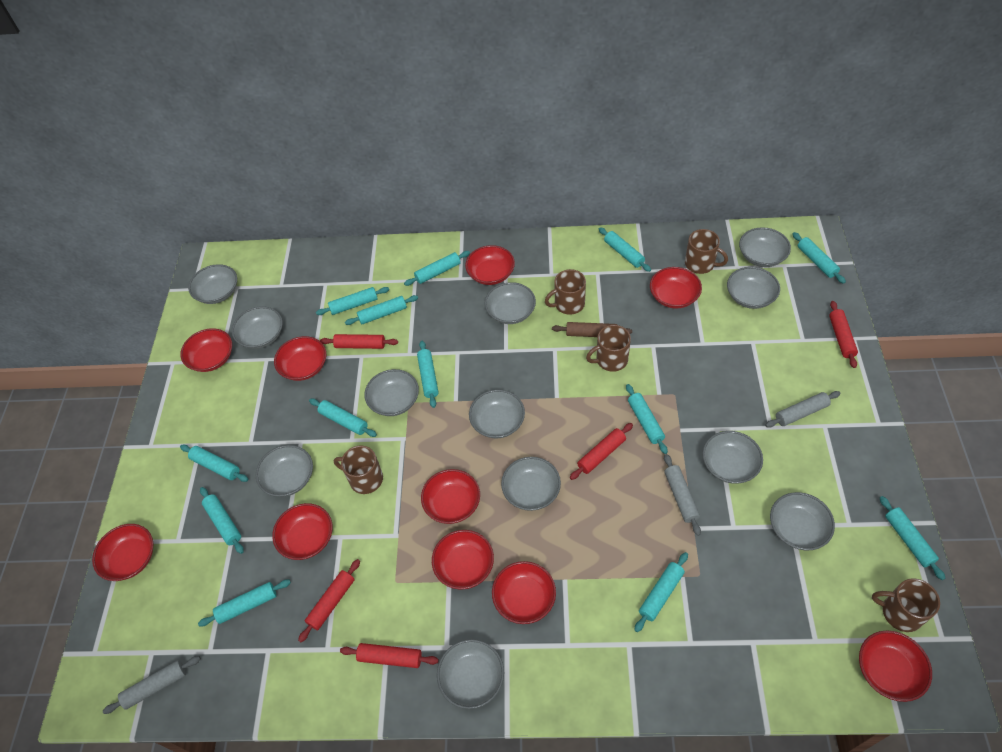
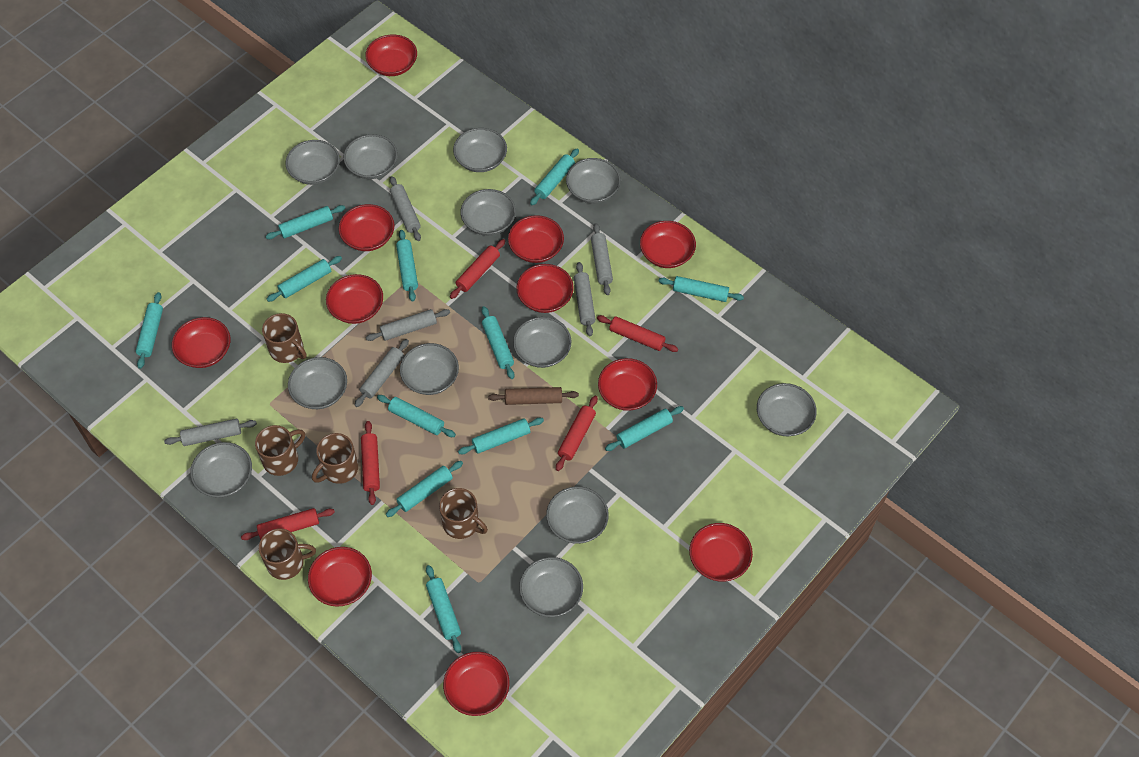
grey rolling pin: [103,656,201,714] [664,454,701,536] [765,391,840,428] = 3 -> [164,419,257,446] [355,339,409,407] [366,309,450,341] [390,176,421,241] [574,262,596,336] [591,223,613,295] = 6
red bowl: [92,524,153,581] [180,328,232,372] [272,503,333,560] [274,336,326,381] [421,469,480,524] [432,530,494,590] [465,245,515,285] [492,561,556,624] [650,267,702,308] [859,631,932,702] = 10 -> [172,317,230,368] [308,547,372,607] [326,274,383,324] [339,204,394,251] [365,35,417,76] [443,652,509,716] [508,215,564,263] [516,264,574,313] [598,358,657,411] [640,221,696,268] [689,523,753,582] = 11
turquoise rolling pin: [180,445,248,482] [198,580,291,626] [200,487,244,554] [309,399,377,437] [316,287,389,315] [345,295,418,325] [404,251,470,286] [417,341,439,408] [599,227,651,272] [626,384,668,454] [635,552,688,632] [792,232,846,284] [880,496,946,580] = 13 -> [136,292,163,369] [265,205,345,239] [267,256,342,302] [377,395,456,437] [386,461,463,517] [396,230,418,302] [426,565,461,653] [458,418,544,454] [482,306,514,379] [530,148,579,205] [605,406,684,451] [658,276,744,302] = 12

